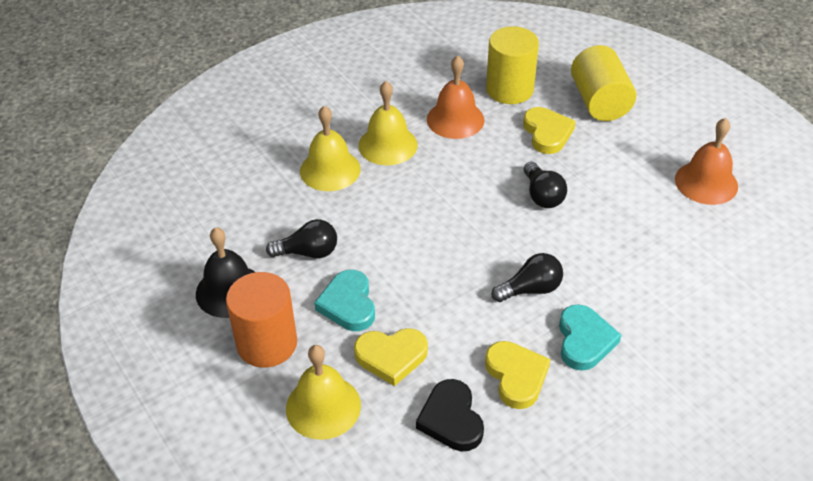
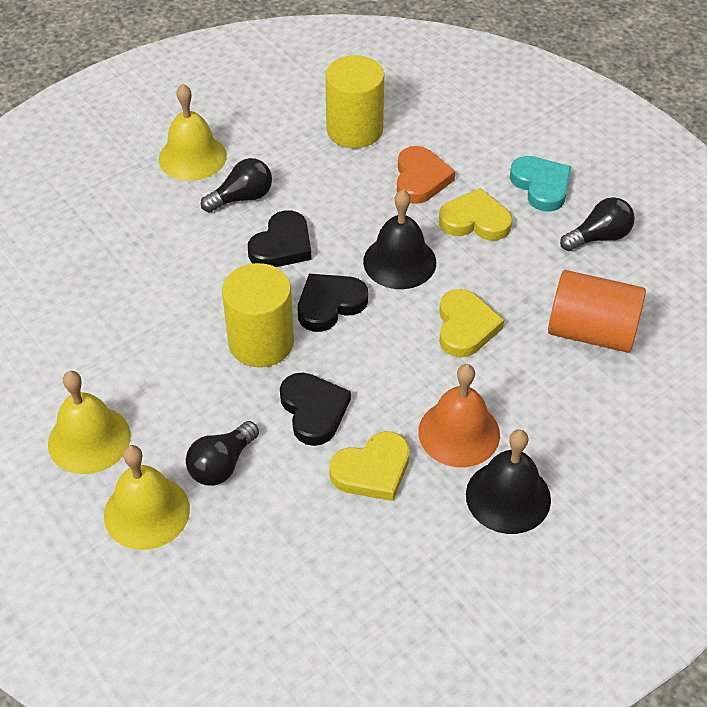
black bell: [196,227,255,318] = 1 -> [363,190,436,289] [466,429,551,534] = 2
black heart: [416,379,484,452] = 1 -> [248,210,312,267] [280,372,351,446] [298,274,368,332] = 3
orange bell: [427,56,485,139] [675,118,738,205] = 2 -> [418,364,500,467] = 1
orange heart: none = 0 -> [397,146,455,204] = 1
turquoise heart: [314,270,375,331] [559,304,621,371] = 2 -> [510,156,572,212] = 1

